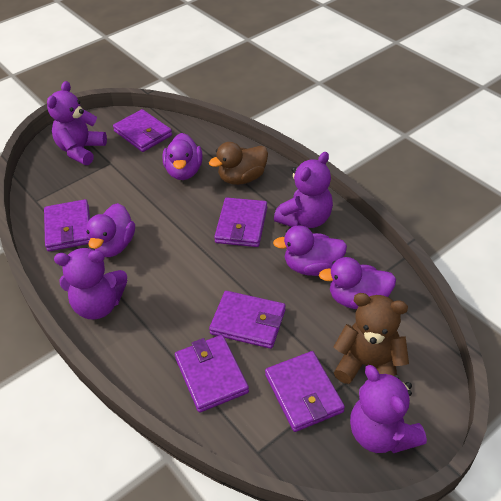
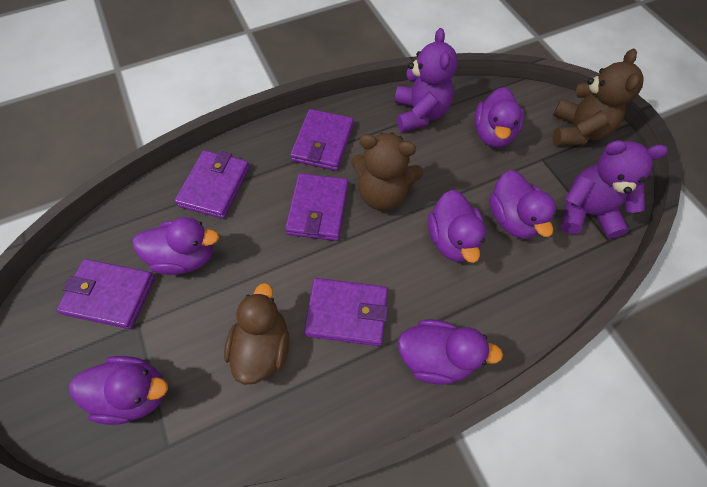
brown teddy bear: [334,293,409,384] = 1 -> [351,133,424,211] [553,49,644,146] = 2
purple duck: [86,203,135,257] [163,133,203,180] [273,225,347,276] [319,257,396,309] = 4 -> [69,356,168,425] [133,217,219,275] [398,319,503,385] [428,190,486,263] [474,87,524,147] [489,170,556,239] = 6
purple teddy bear: [47,81,107,165] [54,248,127,320] [274,152,333,228] [350,365,427,453] = 4 -> [394,28,458,132] [561,140,668,239] = 2
purple wallet: [44,199,90,251] [113,109,172,152] [175,335,249,413] [209,291,286,349] [214,198,267,247] [265,351,345,432] = 6 -> [56,259,155,329] [175,150,250,219] [285,173,348,241] [290,109,354,171] [304,278,388,346] = 5

